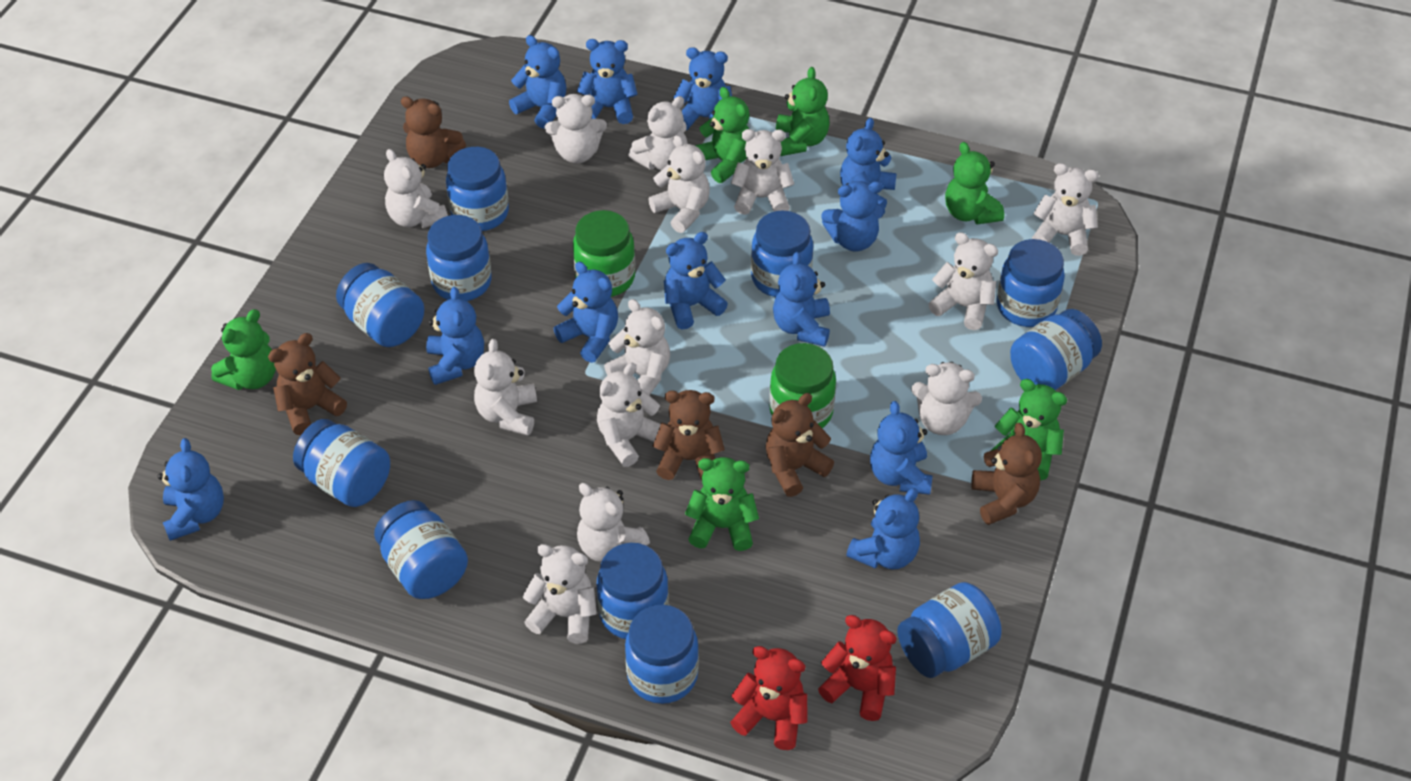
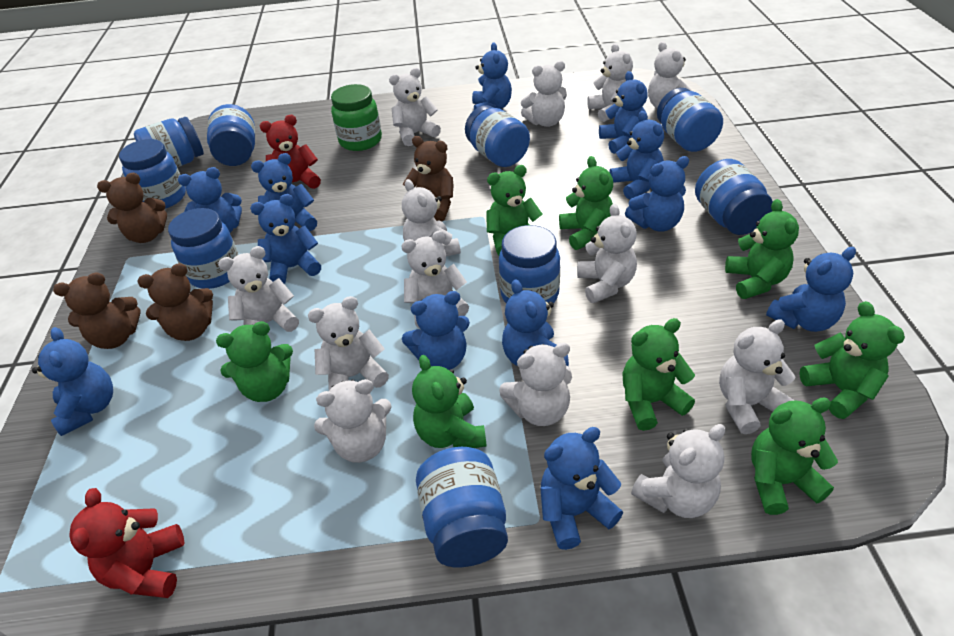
blue jar: [293,419,390,507] [336,263,424,347] [374,500,468,599] [426,215,492,301] [446,147,509,231] [597,543,669,639] [625,605,699,704] [751,211,813,297] [897,582,1002,678] [997,239,1065,327] [1010,309,1102,390] = 11 -> [119,139,186,209] [134,117,204,167] [168,208,238,289] [207,104,255,166] [416,447,508,567] [465,105,530,167] [499,225,560,303] [657,88,723,152] [695,159,773,235] = 9
brown teddy bear: [268,333,347,435] [401,96,466,168] [653,390,725,480] [765,393,834,497] [971,423,1042,525] = 5 -> [53,272,141,349] [97,173,167,243] [137,263,213,341] [403,136,453,221] = 4
green jar: [573,210,635,297] [769,343,836,428] = 2 -> [331,84,382,151] = 1
green teddy bear: [211,309,276,390] [685,457,759,551] [695,87,750,183] [776,67,830,156] [945,142,1004,224] [991,379,1067,480] = 6 -> [216,321,293,402] [412,355,487,448] [486,165,543,256] [559,156,613,250] [622,318,695,431] [725,199,799,299] [751,397,838,515] [799,301,905,419] = 8

